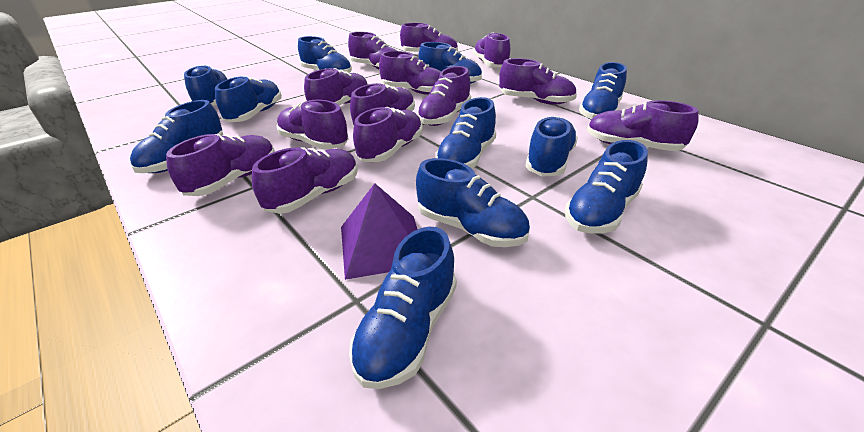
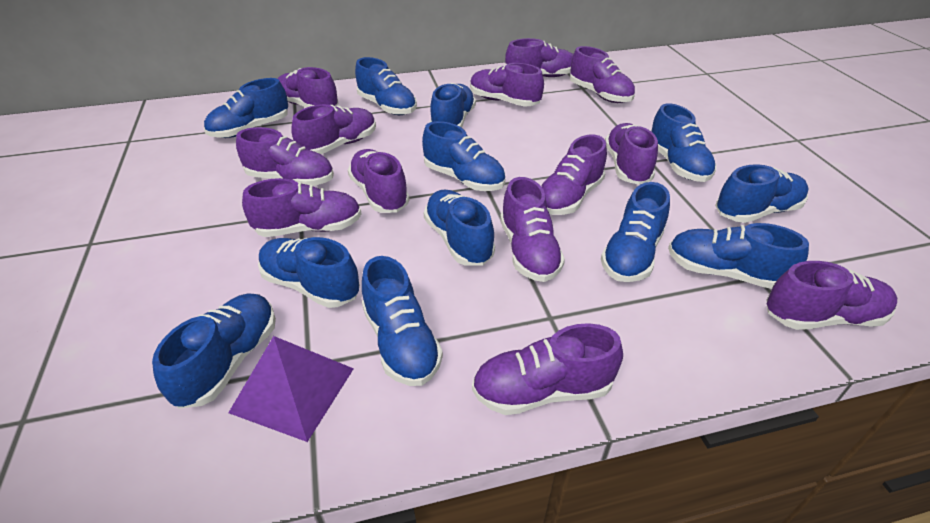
blue shoe: [130,100,223,173] [184,65,227,106] [215,76,282,123] [298,36,352,73] [349,226,457,389] [416,158,530,247] [419,42,482,84] [435,97,496,169] [525,116,578,177] [565,140,648,233] [579,62,627,120] = 11 -> [152,293,276,409] [204,78,288,138] [258,237,360,308] [355,57,417,115] [362,256,443,386] [422,121,505,191] [424,190,495,266] [429,83,476,128] [601,182,670,282] [651,103,716,182] [668,223,809,289] [715,164,809,223] = 12

